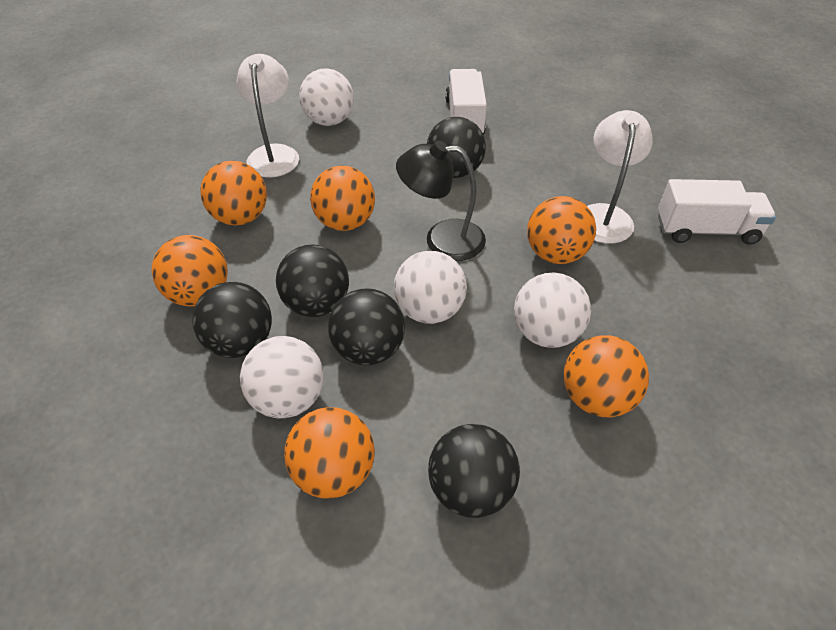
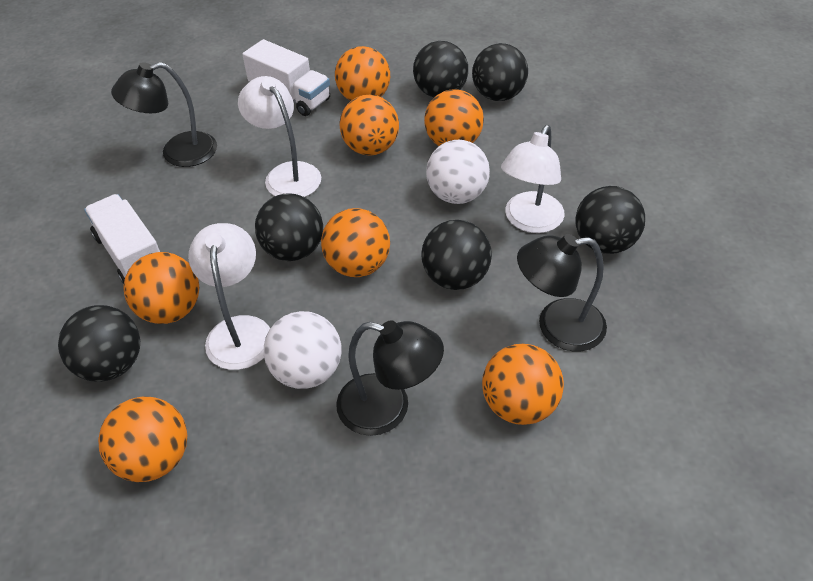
black ball: [192,282,272,358] [276,245,349,317] [328,288,405,365] [427,117,486,178] [428,424,520,518] = 5 -> [58,305,140,382] [255,193,323,261] [413,41,468,97] [421,220,492,290] [472,43,528,101] [575,186,645,254] = 6
black lamp: [396,141,486,261] = 1 -> [111,62,217,167] [336,320,444,436] [517,234,607,351] = 3
orange ball: [151,235,228,306] [200,161,267,226] [284,407,375,499] [310,166,375,231] [527,196,596,264] [564,335,649,417] = 6 -> [98,397,187,482] [123,252,199,324] [321,208,390,277] [335,46,390,101] [339,95,399,156] [424,89,484,146] [482,344,564,425] = 7
white ball: [240,336,324,419] [299,68,354,126] [394,251,467,324] [514,273,591,348] = 4 -> [264,311,342,389] [426,140,490,204] = 2
white lamp: [236,54,299,178] [587,110,653,244] = 2 -> [188,223,270,370] [238,76,321,197] [501,125,565,233] = 3

